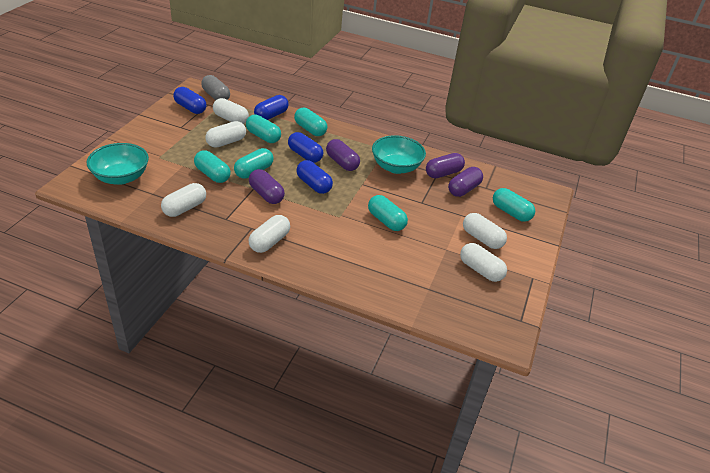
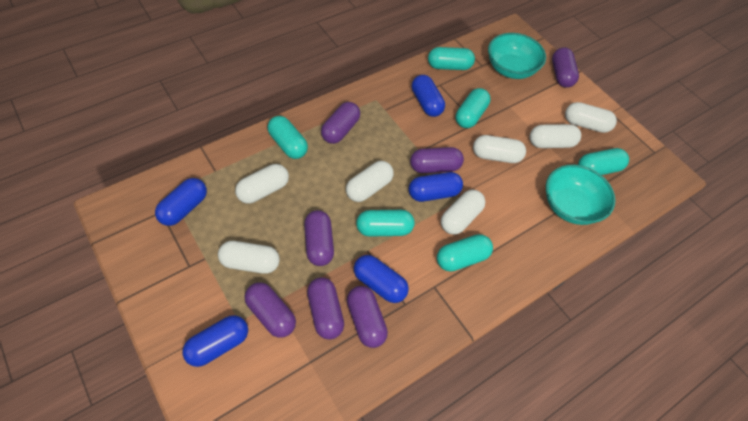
blue capsule: [173,87,207,114] [254,95,288,120] [288,132,323,163] [296,160,333,194] = 4 -> [155,178,207,226] [183,315,248,367] [354,255,409,303] [409,172,463,202] [412,75,445,117] = 5
grey capsule: [201,75,230,100] = 1 -> none = 0
purple capsule: [249,169,285,204] [326,139,360,171] [426,153,465,178] [448,167,483,197] = 4 -> [244,282,296,338] [304,210,334,266] [307,277,344,339] [321,102,360,144] [347,286,388,348] [410,147,464,173] [552,47,579,88] = 7
white capsule: [161,183,206,217] [205,121,246,148] [213,98,249,124] [249,215,290,253] [460,243,507,282] [463,213,507,249] = 6 -> [218,241,280,274] [235,164,289,204] [346,161,394,202] [441,190,486,235] [473,135,526,163] [530,124,581,148] [565,102,617,133] = 7

